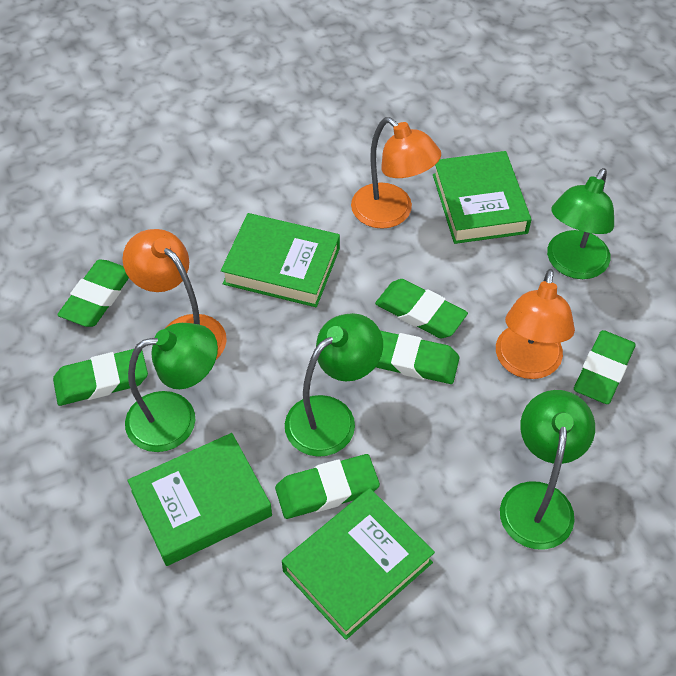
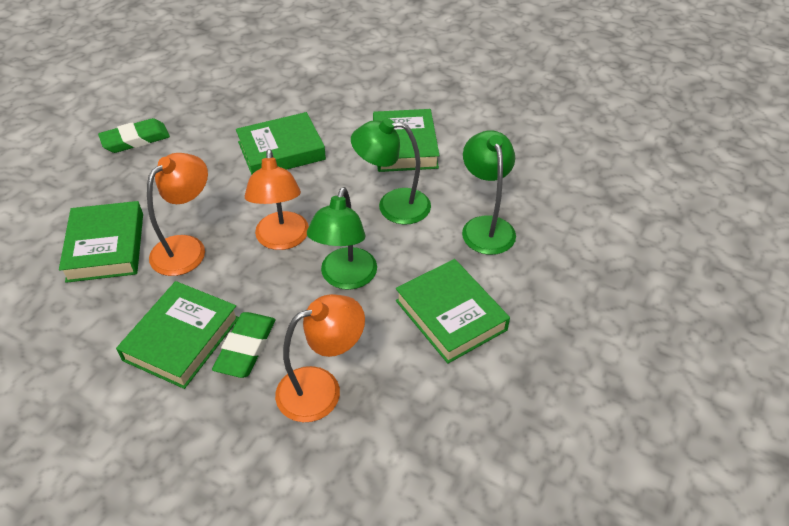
green book: [128,433,272,566] [221,213,340,307] [282,488,435,640] [433,151,531,244] = 4 -> [59,201,143,283] [116,281,239,389] [236,112,326,175] [373,109,440,172] [396,259,510,364] = 5
green eraser: [53,349,148,406] [57,259,129,327] [275,454,380,519] [375,279,468,338] [376,331,460,384] [574,330,636,404] = 6 -> [98,118,170,153] [212,312,276,378] = 2
green lamp: [125,323,218,452] [285,313,383,457] [500,390,595,550] [547,168,614,279] = 4 -> [307,187,377,290] [351,118,431,225] [462,130,516,255] = 3

